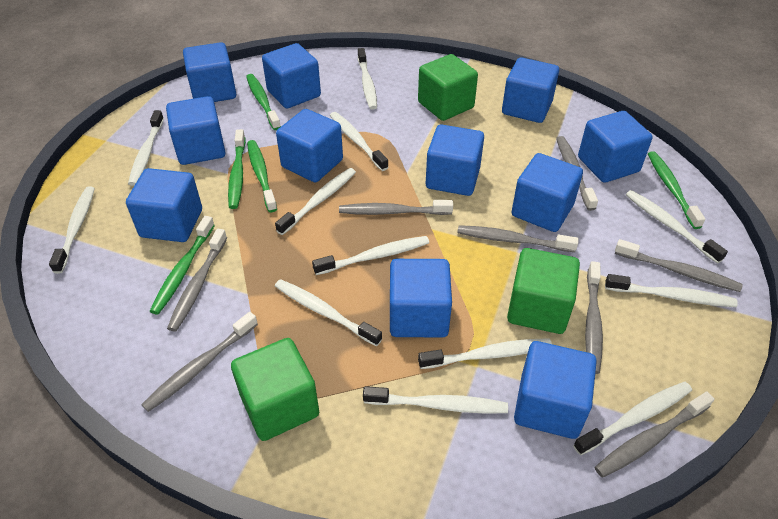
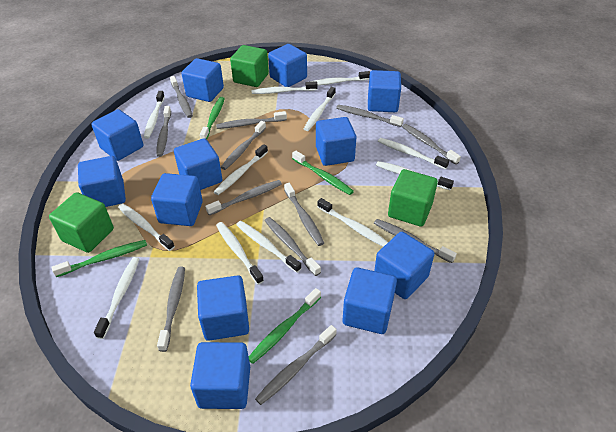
blue cube: [126,168,202,242] [166,96,226,165] [183,42,236,102] [262,43,321,109] [276,109,343,182] [390,259,452,338] [426,124,484,196] [502,57,559,123] [511,153,583,232] [514,341,597,439] [578,111,653,183] = 11 -> [78,156,126,207] [91,109,143,161] [151,173,203,226] [174,138,222,190] [182,58,224,102] [190,342,250,409] [197,275,249,341] [268,44,307,87] [316,117,356,166] [343,268,397,334] [368,70,401,112] [374,232,434,299] = 12
green toothbrush: [150,216,215,315] [228,129,246,209] [246,74,281,130] [247,140,277,212] [648,151,706,229] = 5 -> [52,240,147,277] [200,97,225,139] [249,288,321,364] [292,151,354,195] = 4
grey toothbrush: [141,312,258,412] [167,229,227,332] [339,200,453,215] [457,225,579,252] [556,136,598,211] [585,261,603,374] [594,391,715,478] [615,239,743,292] = 8 -> [156,106,171,157] [157,267,185,352] [170,76,193,118] [205,180,282,215] [216,111,287,129] [221,121,266,170] [255,325,337,405] [265,217,321,276] [284,183,324,246] [336,105,404,127] [374,219,457,263] [402,124,461,165] = 12

